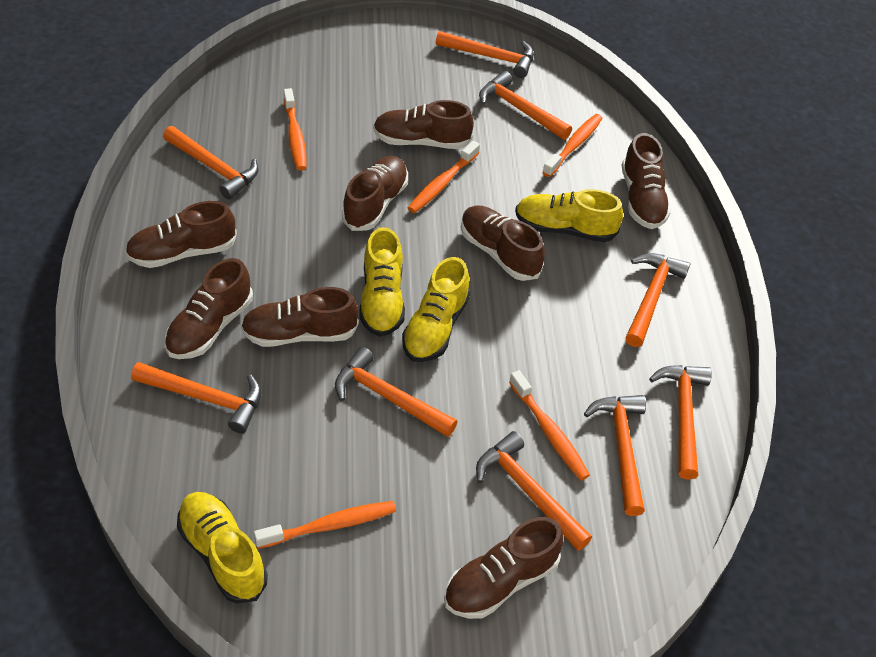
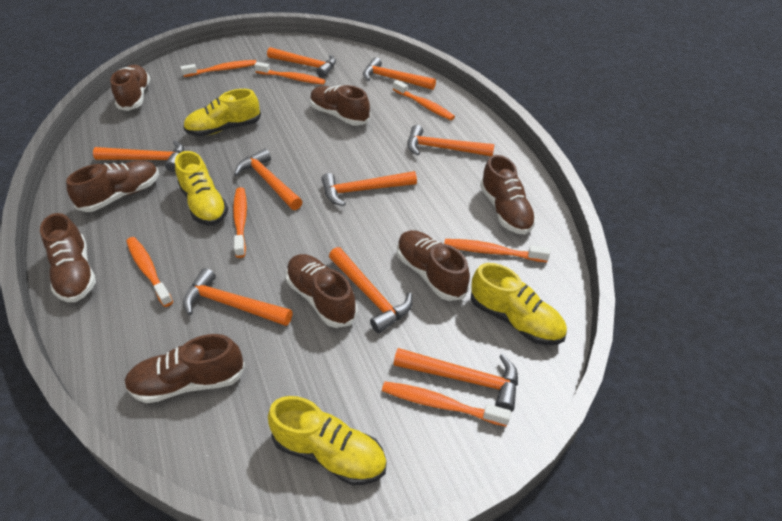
orange toothbrush: [254,501,396,549] [284,88,307,170] [408,141,480,213] [509,370,590,480] [542,114,603,177] = 5 -> [126,237,173,307] [181,60,256,77] [233,187,247,258] [254,62,325,85] [382,381,511,427] [393,80,455,120] [444,239,550,262] = 7

